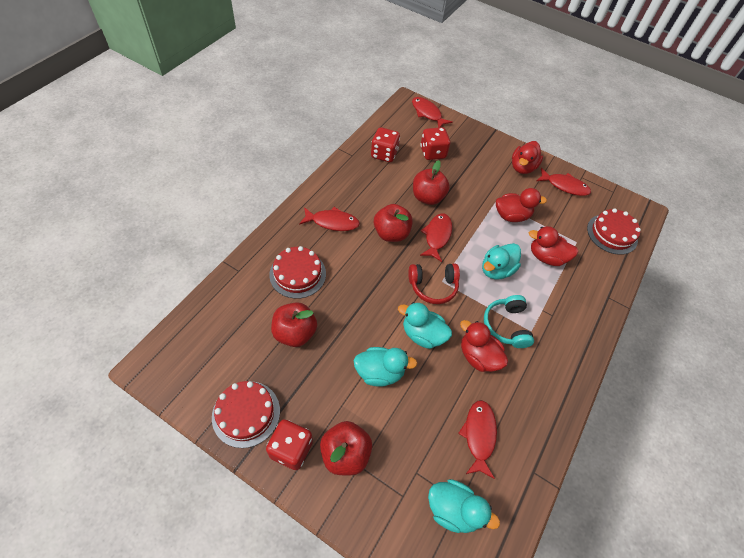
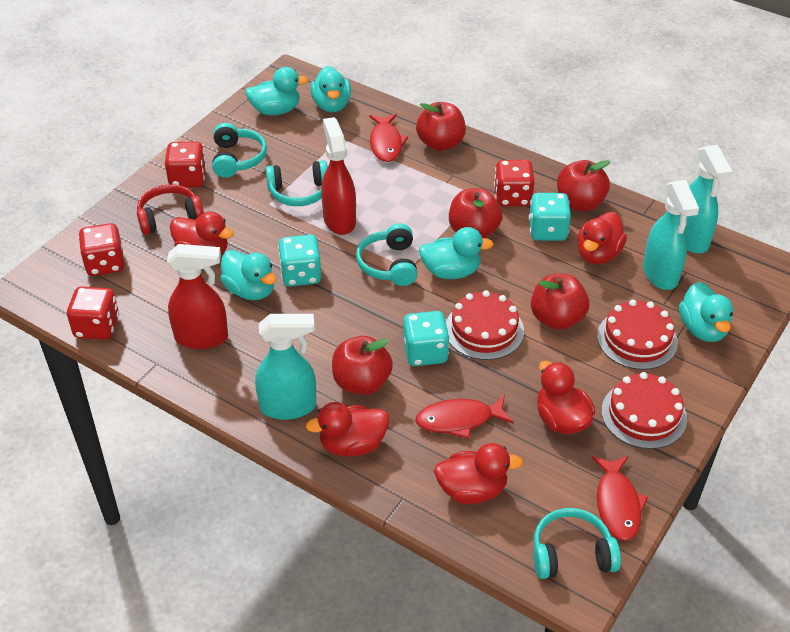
red apple: [271,302,317,347] [320,421,372,475] [374,204,413,242] [413,160,450,205] = 4 -> [332,336,393,395] [416,102,466,151] [449,188,503,238] [531,274,589,330] [557,160,610,211] = 5
red dice: [266,419,313,470] [371,127,400,162] [420,127,450,160] = 3 -> [67,286,119,340] [79,223,125,276] [165,142,206,187] [494,160,535,206] = 4
red duck: [460,320,508,372] [496,188,547,222] [512,141,543,174] [529,226,578,266] = 4 -> [170,212,234,254] [306,402,389,457] [434,443,523,504] [537,361,595,434] [577,212,627,264] = 5
red fish: [299,207,360,231] [412,97,452,128] [420,213,452,262] [458,400,497,479] [537,168,591,196] = 5 -> [369,114,408,162] [415,395,513,439] [592,456,648,541] = 3
red spray bottle: none = 0 -> [167,244,228,349] [321,117,356,235] = 2
turquoise dice: none = 0 -> [278,235,321,286] [403,311,450,366] [529,193,571,241] = 3
turquoise duck: [354,347,418,387] [398,302,452,349] [428,479,500,533] [482,243,521,280] = 4 -> [220,250,277,300] [245,67,309,115] [310,66,351,112] [419,227,494,279] [679,282,733,342] = 5
turquoise headphones: [484,295,534,348] = 1 -> [212,123,267,178] [266,160,328,206] [356,223,418,286] [533,508,621,579] = 4
turquoise spray bottle: none = 0 -> [255,314,316,420] [643,180,699,290] [684,145,732,253] = 3

